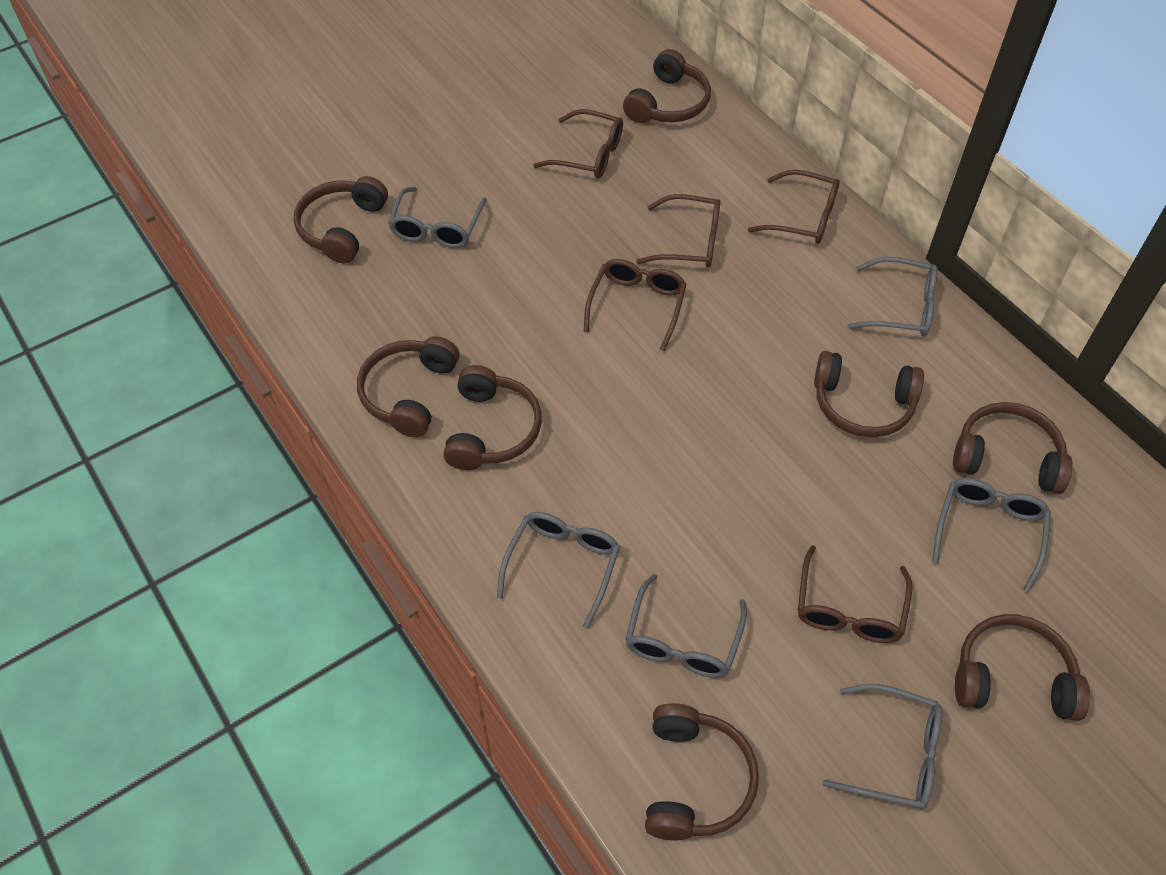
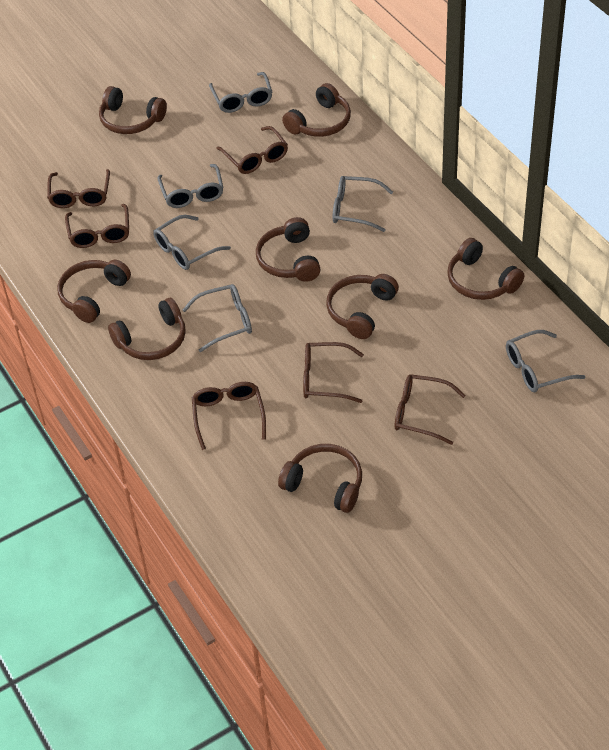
brown glasses: [533,109,623,178] [584,259,687,351] [636,194,721,268] [748,170,840,244] [798,545,912,643] = 5 -> [47,169,110,208] [65,204,129,248] [192,382,266,450] [216,126,288,174] [303,342,364,403] [395,374,466,445] = 6

